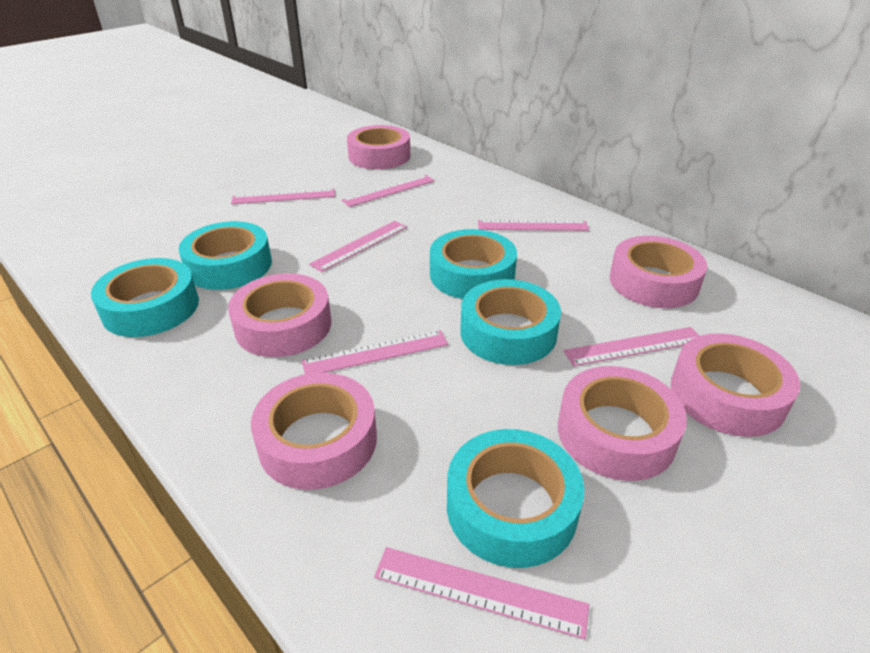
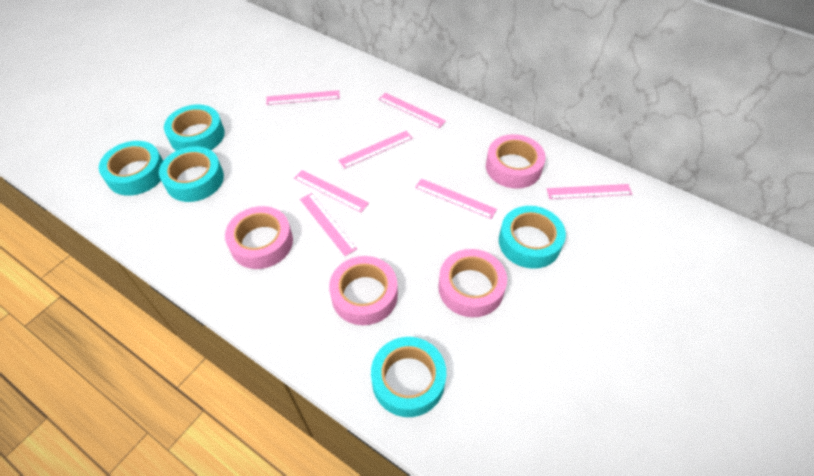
pink tape: [228,273,331,357] [251,373,377,490] [347,125,410,169] [558,366,687,481] [610,236,707,308] [671,333,800,437] = 6 -> [225,206,293,269] [329,256,398,325] [438,249,507,317] [486,134,546,189] = 4

